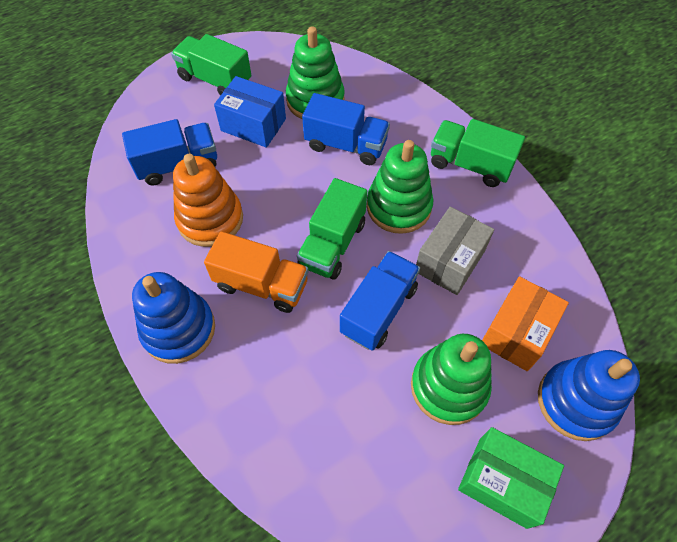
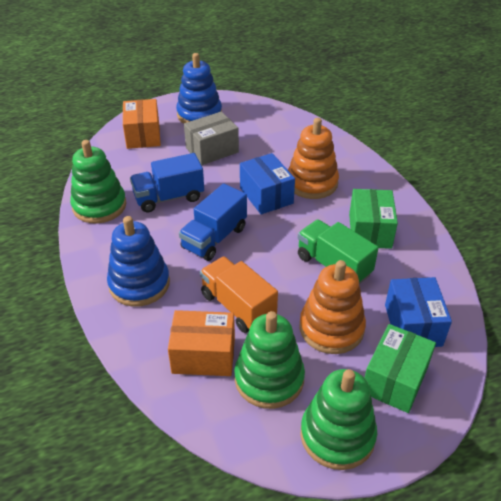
blue box: [214,76,286,148] = 1 -> [240,153,295,214] [385,277,452,347] = 2
blue truck: [122,119,217,185] [302,93,390,165] [340,251,420,351] = 3 -> [130,153,204,212] [179,184,247,261] = 2
green box: [458,427,564,529] = 1 -> [349,189,398,249] [365,324,436,413] = 2
green truck: [171,34,251,96] [297,178,367,280] [431,119,525,187] = 3 -> [298,220,378,284] = 1
orange box: [482,276,569,371] = 1 -> [123,99,161,149] [168,310,235,376] = 2
orange stacking toy: [173,154,243,247] = 1 -> [288,118,339,199] [300,260,366,354] = 2

